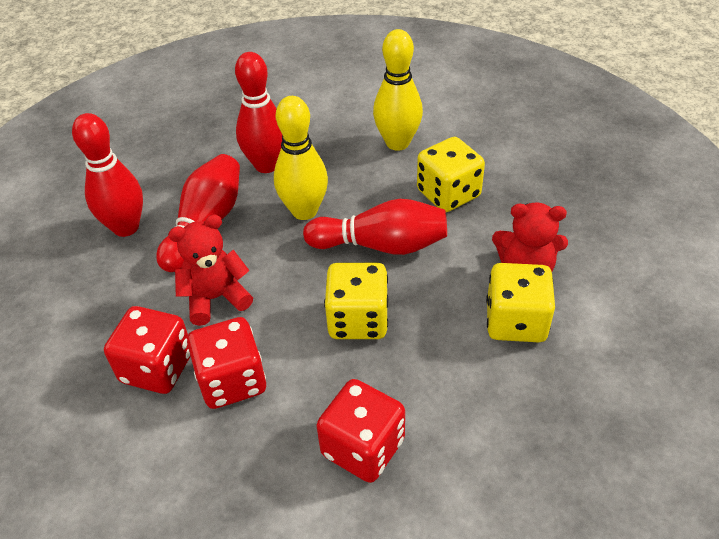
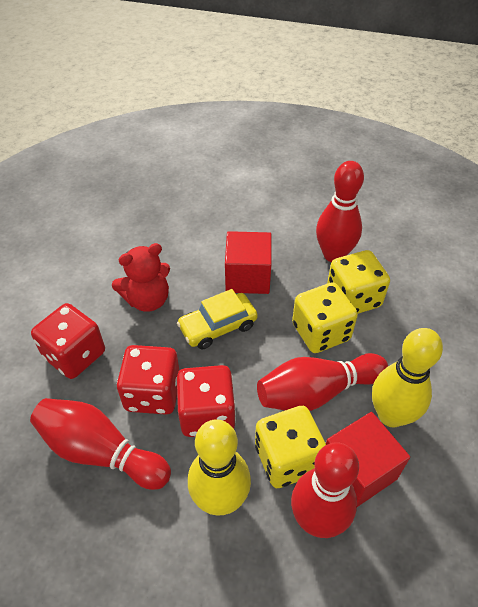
red cube: none = 0 -> [225,231,271,294] [326,412,410,507] = 2
red teddy bear: [168,215,253,326] [492,202,568,271] = 2 -> [112,243,170,312] = 1
yellow car: none = 0 -> [177,289,258,349] = 1

